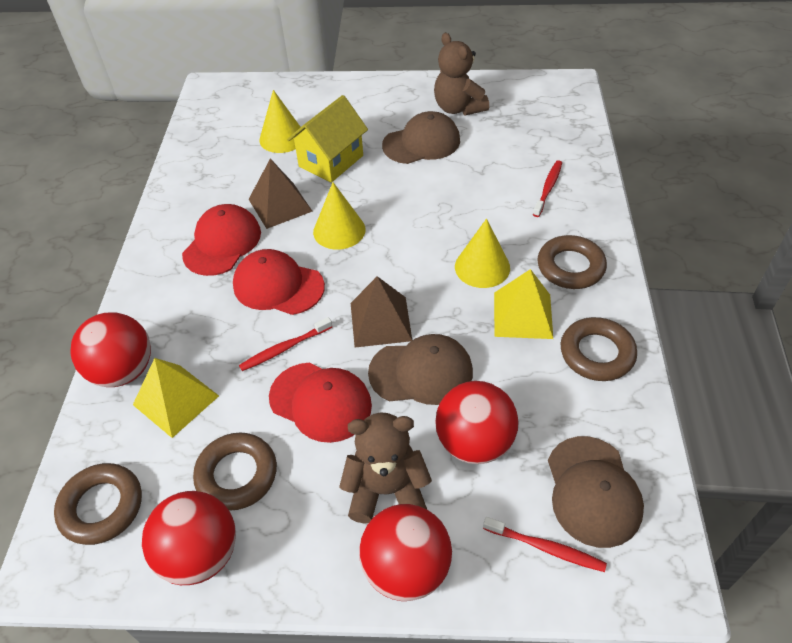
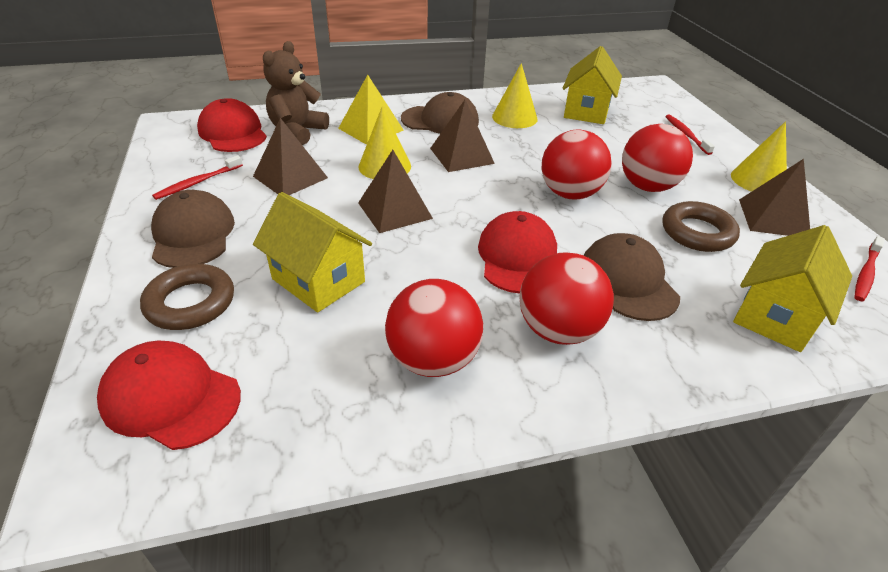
brown pyramid: [249,158,312,229] [351,276,412,347] = 2 -> [253,118,328,195] [358,150,433,233] [430,100,495,172] [739,159,810,236] = 4
brown ring: [54,463,142,545] [193,432,277,511] [537,235,607,289] [561,317,637,381] = 4 -> [140,264,234,330] [663,201,740,252] = 2
brown teddy bear: [339,412,432,524] [434,33,489,116] = 2 -> [263,41,329,145] = 1
yellow house: [287,95,368,183] = 1 -> [253,192,372,312] [563,46,622,124] [733,225,852,352] = 3
yellow pyramid: [133,358,219,438] [494,269,553,339] = 2 -> [338,75,404,145] = 1

